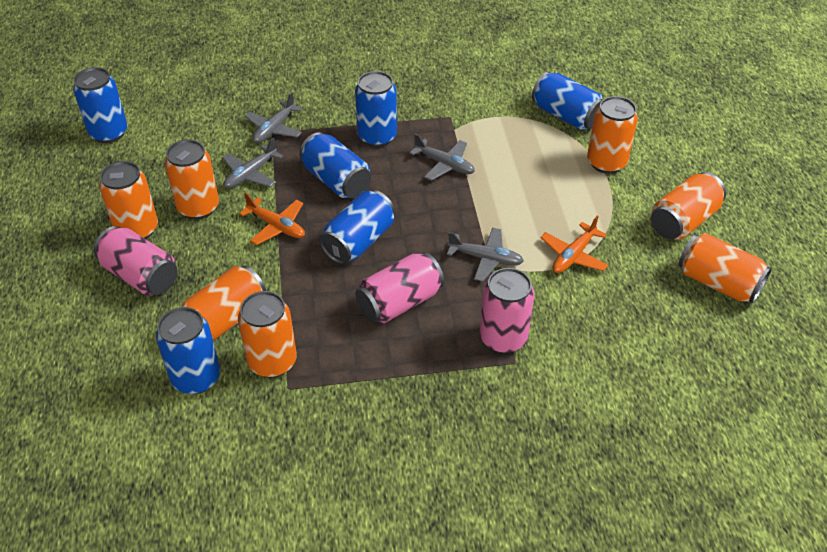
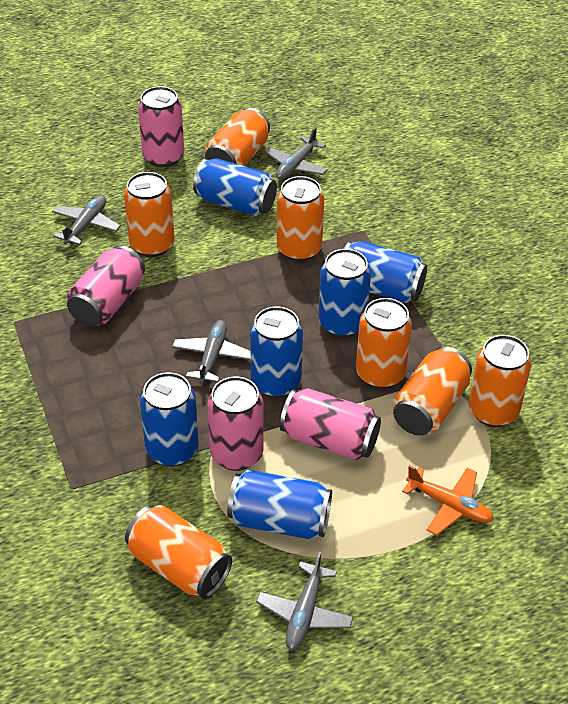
orange plane: [239,193,305,245] [540,215,608,273] = 2 -> [402,465,494,536] = 1
pink can: [94,226,178,296] [355,252,444,324] [480,268,534,354] = 3 -> [67,245,145,327] [138,86,184,167] [207,377,263,471] [280,388,381,460] = 4

